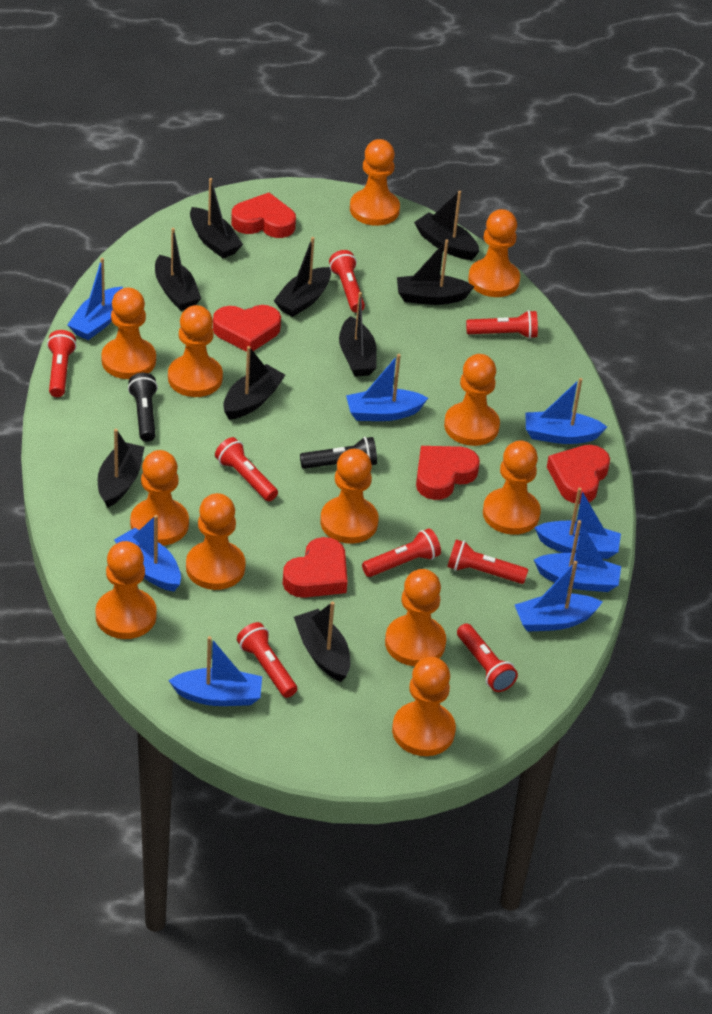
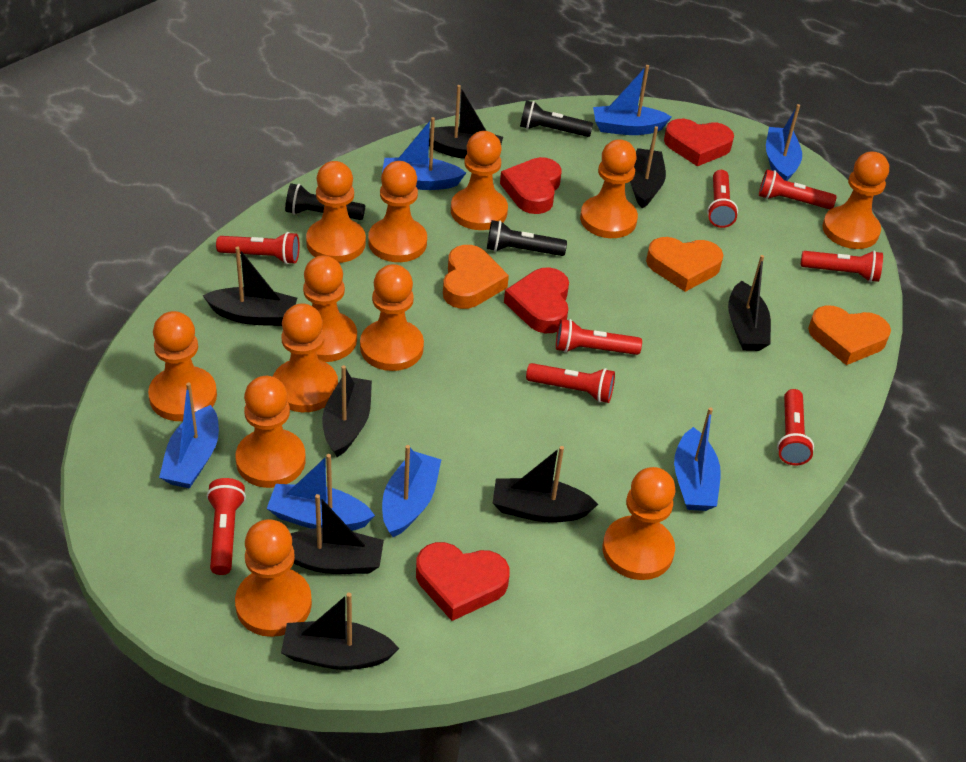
black boat: [98,429,145,508] [155,228,201,311] [190,178,243,258] [223,346,285,420] [274,237,331,317] [294,602,350,682] [339,292,377,376] [397,240,475,305] [414,191,479,260] = 9 -> [202,246,297,326] [281,592,399,670] [290,494,384,574] [322,365,372,457] [429,85,503,159] [493,446,598,523] [630,126,666,208] [728,255,771,351] = 8
black flashlight: [128,373,158,442] [300,437,377,469] = 2 -> [285,183,365,220] [487,220,567,256] [520,101,593,137] = 3
blue boat: [67,258,123,340] [114,515,181,592] [168,636,262,706] [346,354,428,421] [515,561,602,632] [525,378,607,444] [534,487,621,559] [534,520,621,592] = 8 -> [159,383,219,489] [267,454,375,531] [382,117,466,190] [382,445,442,537] [593,65,672,135] [674,407,721,511] [766,104,802,181] = 7
orange heart: none = 0 -> [443,245,509,309] [646,237,723,292] [808,305,891,365] = 3
red heart: [213,305,281,352] [231,193,296,238] [283,537,348,598] [416,446,480,500] [547,445,610,504] = 5 -> [416,542,510,621] [500,157,562,214] [504,267,569,333] [664,119,734,166] = 4

